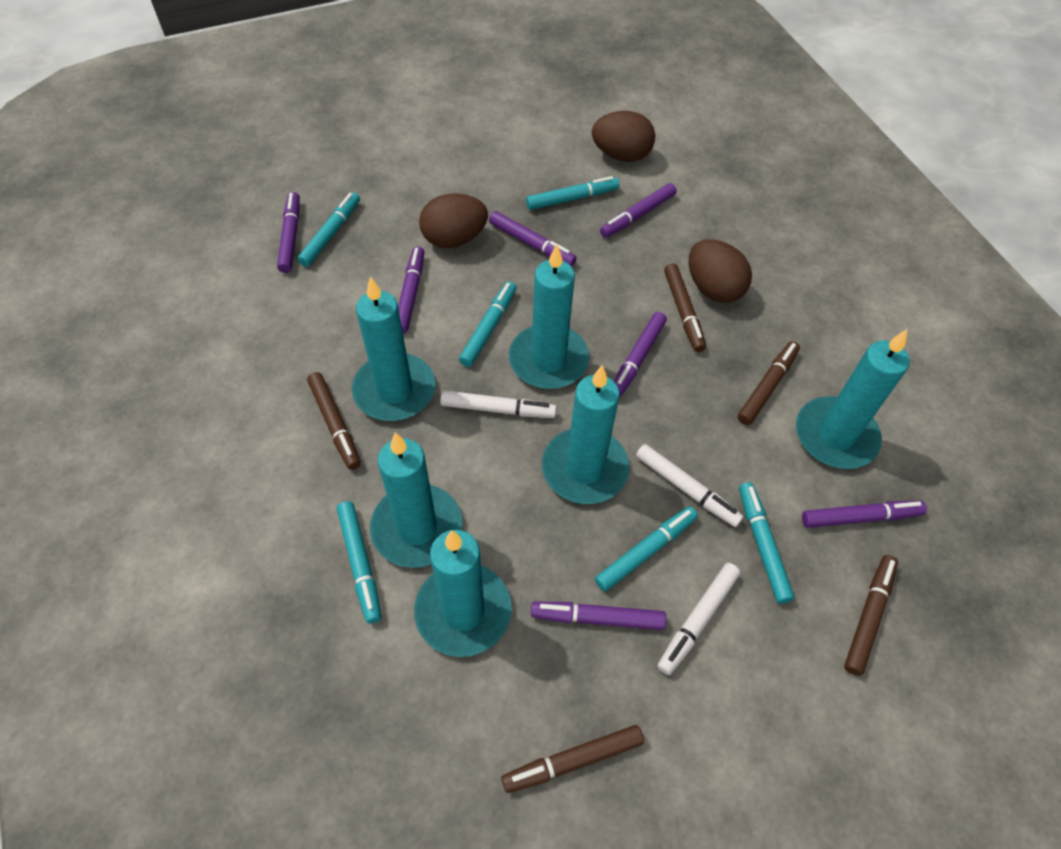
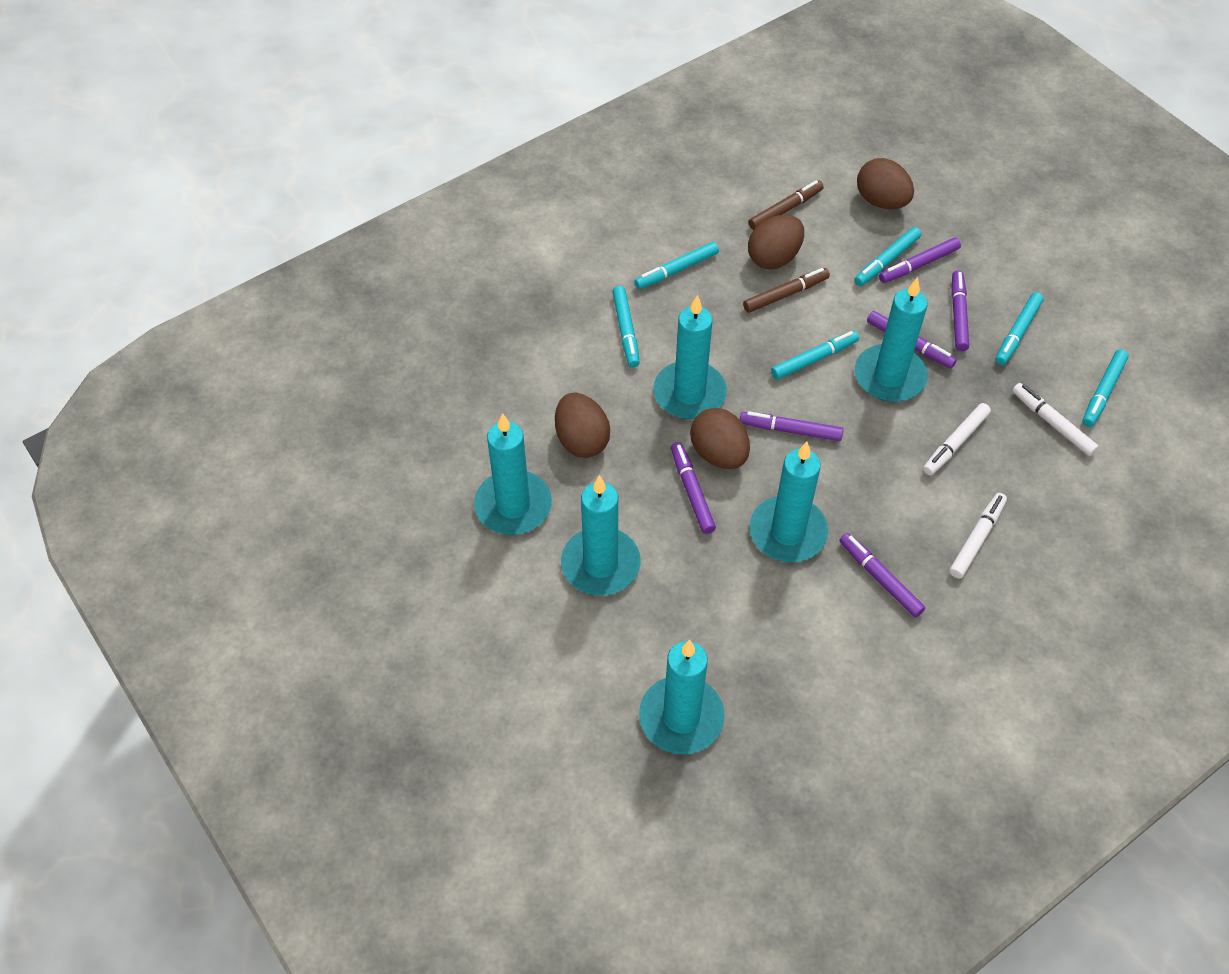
brown egg: [419,193,488,248] [592,111,655,162] [689,239,752,303] = 3 -> [555,393,610,458] [690,408,750,469] [748,215,804,269] [857,158,914,209] = 4
brown marker: [307,372,361,470] [502,725,644,793] [664,264,706,352] [738,341,800,425] [844,555,898,676] = 5 -> [743,268,830,313] [748,180,824,230] = 2
purple marker: [277,192,300,273] [398,246,424,334] [489,211,576,266] [531,602,666,630] [600,183,677,238] [614,312,667,398] [802,501,927,528] = 7 -> [671,442,716,534] [740,411,843,441] [840,533,925,618] [867,311,957,369] [879,237,961,283] [951,270,969,351] = 6

